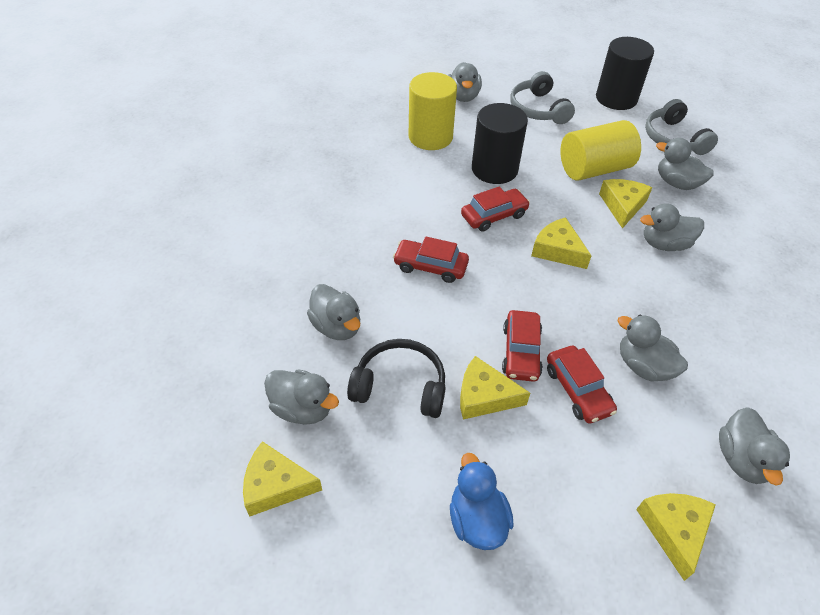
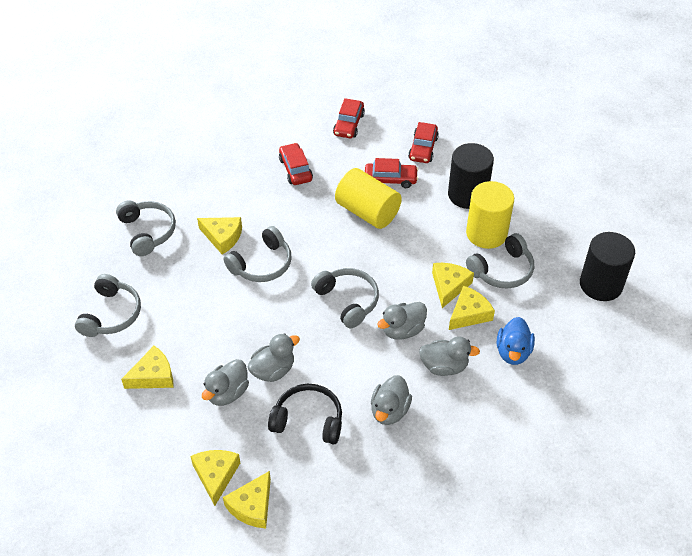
grey duck: [264,369,339,425] [307,284,360,340] [448,62,482,102] [617,315,688,382] [640,203,704,251] [656,138,714,190] [719,407,790,486] = 7 -> [202,359,249,406] [247,333,300,382] [371,375,412,425] [377,302,427,340] [419,337,480,376] = 5
grey headphones: [510,71,575,124] [645,99,718,155] = 2 -> [75,274,141,337] [116,200,176,256] [224,226,292,282] [311,268,379,328] [466,233,534,289] = 5
yellow cheese: [243,441,322,517] [460,356,530,420] [531,217,592,269] [599,179,652,228] [636,493,716,581] = 5 -> [121,346,173,389] [191,450,240,506] [197,217,242,255] [223,471,271,528] [432,263,474,308] [449,286,495,330] = 6

